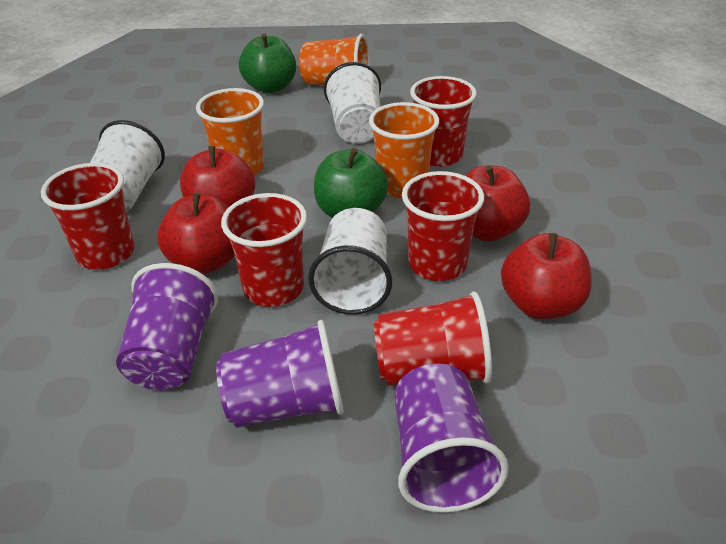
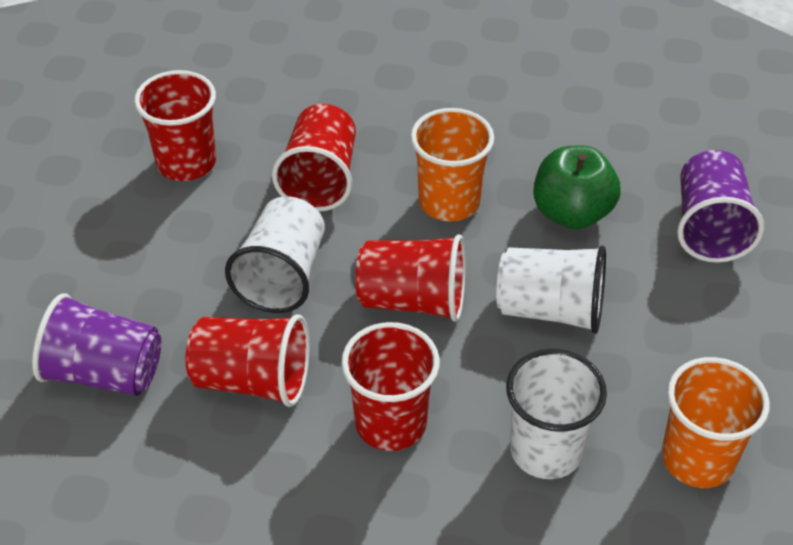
green apple: [239,33,296,93] [314,148,388,218] = 2 -> [533,146,621,229] = 1
orange cup: [196,88,264,176] [299,34,370,85] [369,102,439,198] = 3 -> [410,108,494,221] [662,357,770,488] = 2
purple cup: [116,263,218,390] [216,320,344,428] [395,363,509,513] = 3 -> [32,293,161,396] [677,150,764,263] = 2
red apple: [158,193,235,274] [180,146,255,207] [465,165,530,241] [501,233,592,319] = 4 -> none = 0

